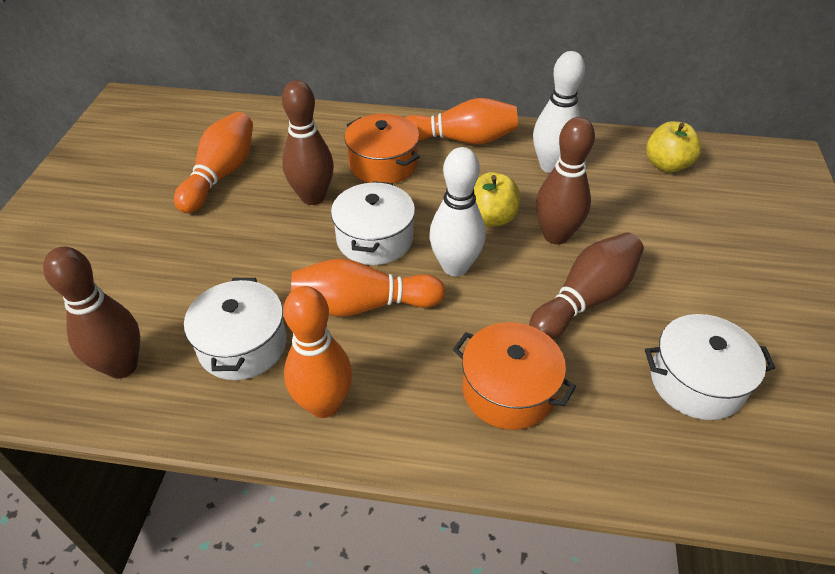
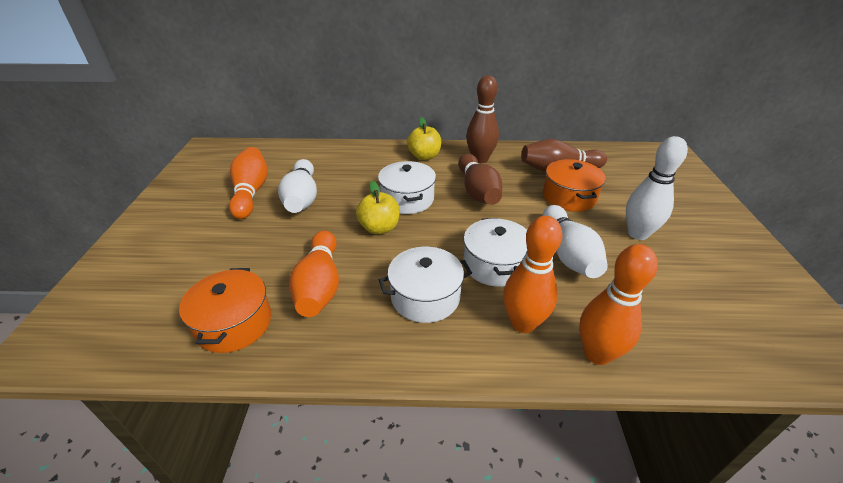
brown bowling pin: [43,247,140,379] [282,80,334,205] [529,232,644,339] [536,117,595,245] = 4 -> [458,154,502,205] [466,75,499,163] [521,139,607,172] = 3
white bowling pin: [429,147,486,276] [533,51,585,173] = 2 -> [278,159,317,213] [543,205,608,278] [626,136,688,240] = 3

